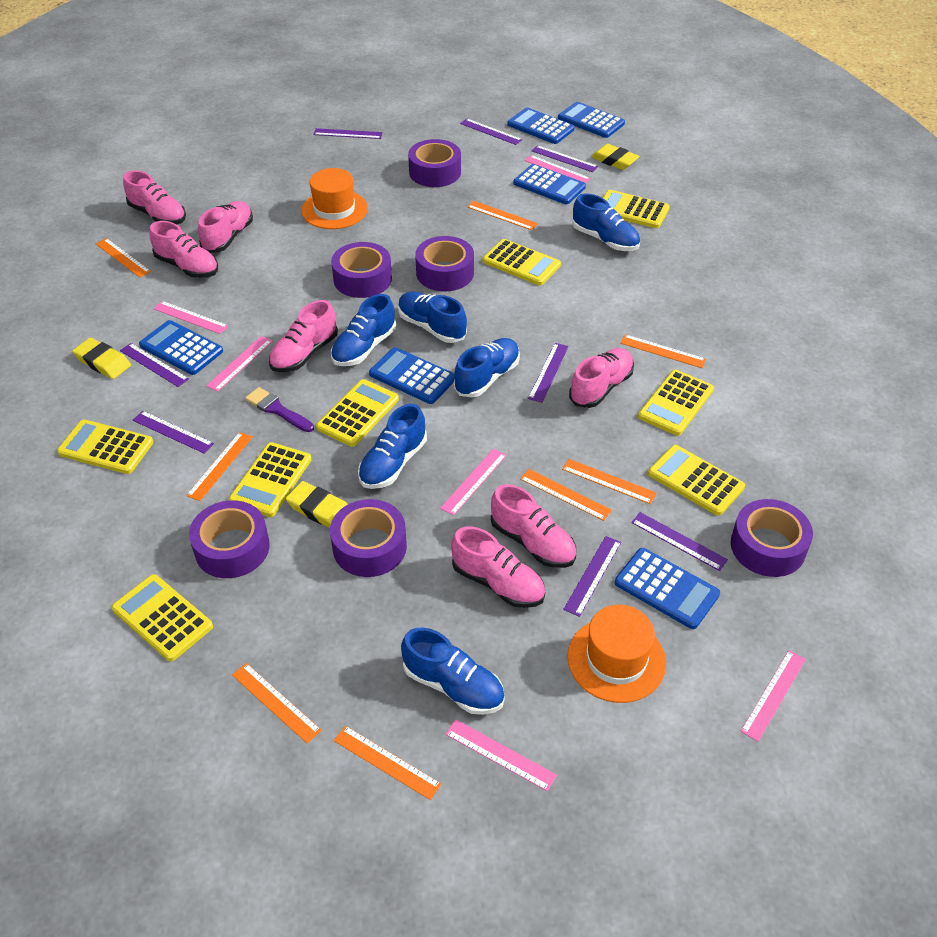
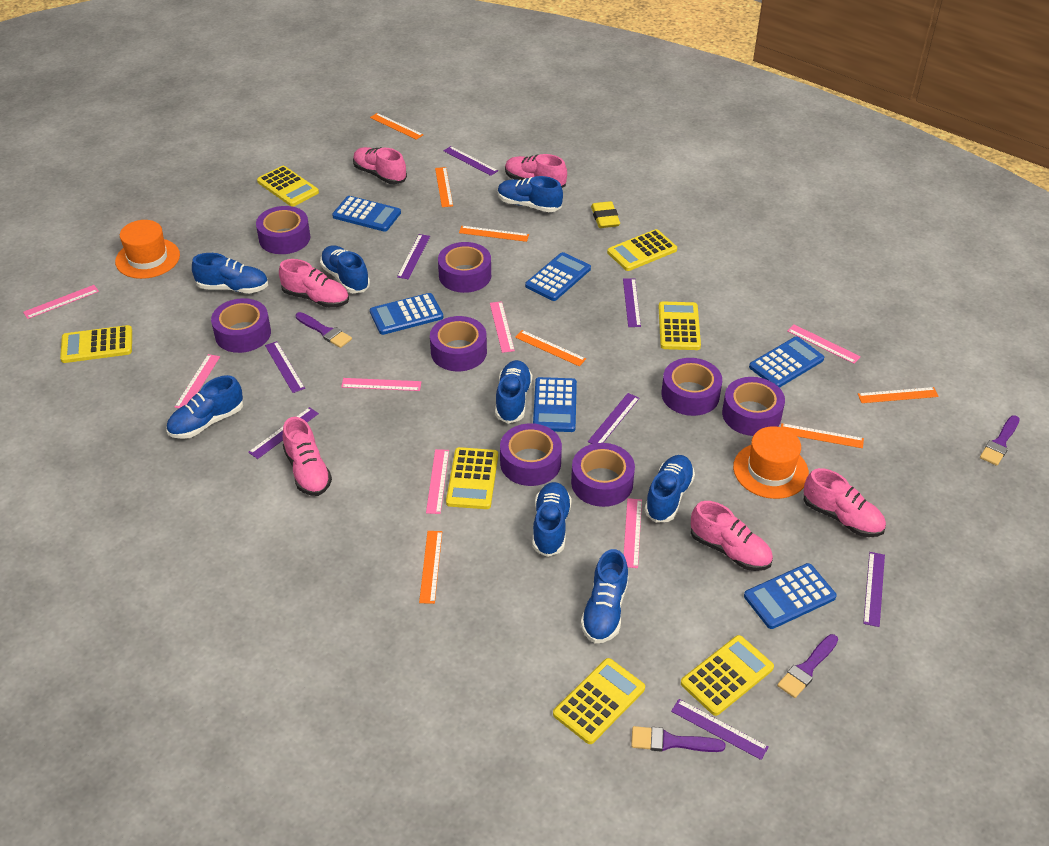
blue shoe: [331,294,396,366] [358,404,427,489] [398,292,467,343] [401,628,505,715] [454,338,520,398] [572,193,640,251] = 6 -> [166,375,243,439] [192,253,268,293] [320,245,370,293] [495,360,532,424] [498,176,563,212] [532,482,572,557] [581,549,629,643] [644,455,695,523] = 8
orange ruler: [96,238,151,277] [186,432,253,501] [232,663,322,743] [334,726,442,800] [467,201,538,230] [520,469,612,521] [562,459,657,504] [620,334,706,368] = 8 -> [370,113,423,140] [419,531,442,604] [435,167,453,207] [459,226,529,242] [515,330,586,366] [781,423,864,448] [858,387,939,403] = 7
pink ruler: [153,301,229,334] [206,336,272,392] [440,449,507,516] [445,719,557,792] [525,155,591,183] [740,650,806,742] = 6 -> [23,285,99,319] [175,354,220,408] [341,378,421,391] [426,449,449,514] [490,301,515,353] [624,498,642,568] [787,324,861,364] = 7
pink shoe: [123,170,186,224] [149,221,218,278] [198,201,253,253] [269,300,338,372] [451,526,545,608] [491,484,576,568] [569,348,634,408] = 7 -> [279,259,349,308] [283,417,332,496] [353,147,407,184] [505,154,567,188] [691,501,773,571] [803,468,886,537] = 6
purple brush: [245,387,314,432] = 1 -> [296,312,352,348] [631,726,725,752] [777,634,838,698] [980,415,1020,466] = 4
purple tape: [189,500,270,578] [330,499,407,577] [331,242,392,298] [408,139,461,187] [415,236,474,291] [731,499,813,577] = 6 -> [211,298,271,353] [256,206,310,254] [430,316,487,371] [438,242,491,293] [500,423,562,486] [571,443,635,507] [662,358,722,416] [722,377,785,436] = 8
yellow calculator: [57,420,154,474] [112,574,213,661] [229,442,312,517] [316,379,399,447] [483,239,561,286] [603,190,670,228] [638,370,714,436] [648,445,745,516] = 8 -> [60,325,132,363] [257,166,319,207] [446,447,498,509] [553,658,645,744] [607,229,677,271] [659,301,701,350] [681,635,774,716] = 7
yellow eraser: [72,338,131,379] [286,481,348,528] [591,144,640,170] = 3 -> [591,201,620,228] = 1

